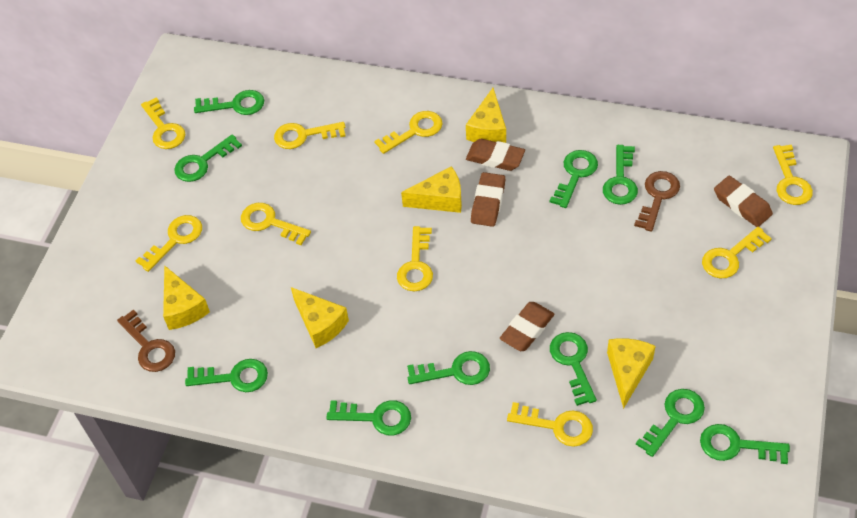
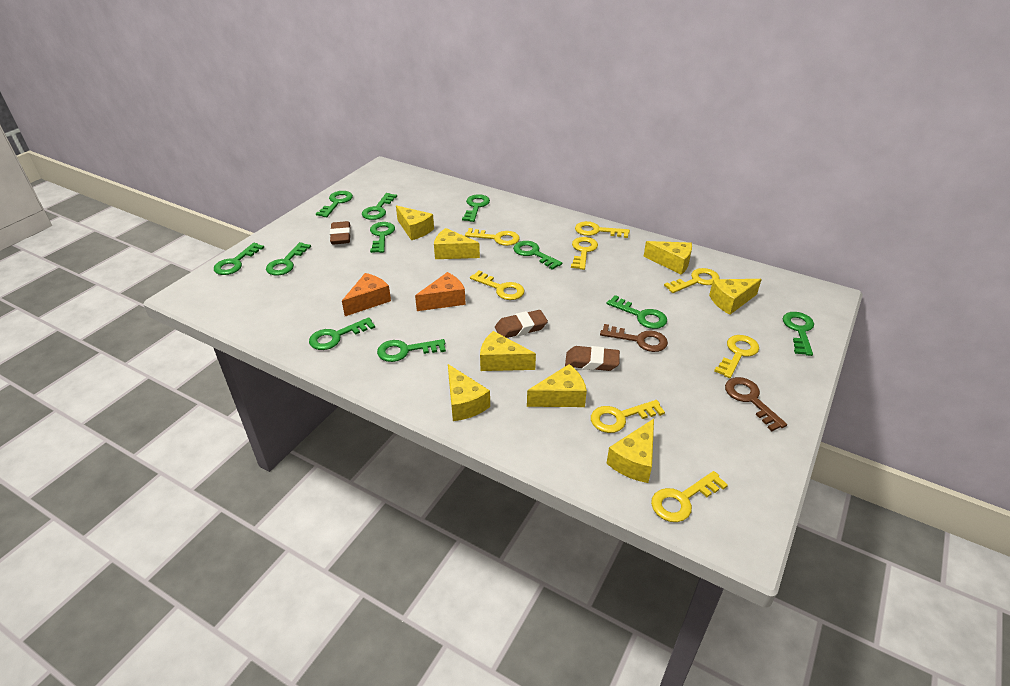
brown eraser: [466,139,525,171] [471,172,505,227] [500,302,555,351] [714,176,773,227] = 4 -> [330,221,351,244] [495,310,548,338] [565,346,620,371] = 3
green key: [174,134,242,182] [185,359,268,392] [194,90,264,115] [326,400,411,436] [407,351,490,385] [550,150,598,208] [550,332,597,406] [603,145,638,205] [636,389,705,457] [700,424,790,464] = 10 -> [214,243,264,275] [266,242,311,276] [309,317,375,350] [316,191,353,217] [362,193,397,220] [370,222,395,253] [377,339,446,362] [462,194,490,222] [513,241,562,270] [607,295,667,329] [783,312,814,356] = 11
orange cheese: none = 0 -> [342,273,391,316] [415,272,466,311] = 2
yellow cheese: [163,265,210,330] [291,287,349,348] [401,166,462,213] [466,88,506,143] [607,338,656,409] = 5 -> [396,205,434,240] [434,228,480,259] [448,364,490,421] [480,331,536,371] [527,364,587,407] [606,419,654,483] [644,241,692,275] [709,279,762,315] = 8
yellow key: [136,215,202,272] [141,97,185,149] [241,203,311,245] [274,122,346,149] [374,111,443,154] [397,226,433,291] [507,402,593,447] [702,227,772,278] [773,145,813,205] = 9 -> [465,228,520,246] [470,270,524,300] [571,237,598,270] [575,221,630,238] [591,400,665,433] [651,471,728,522] [664,268,720,293] [714,335,759,378] = 8

